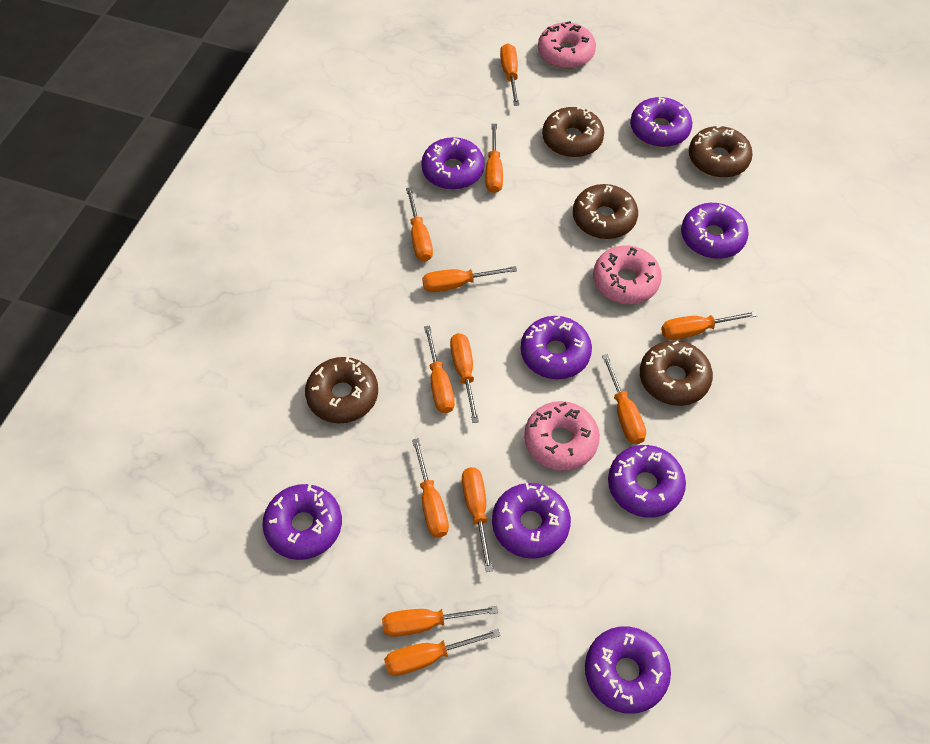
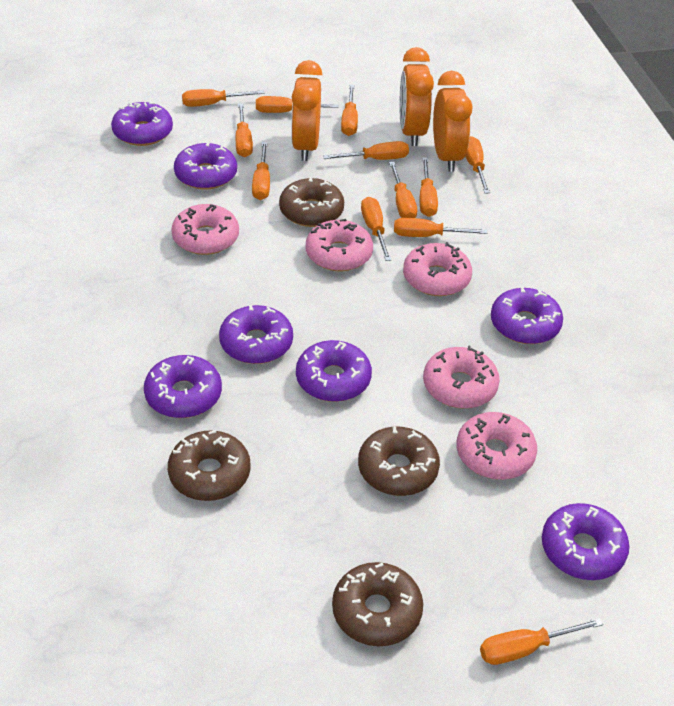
brown donut: [305,356,378,423] [542,105,604,157] [573,184,638,239] [640,340,713,406] [689,125,753,178] = 5 -> [168,430,251,501] [279,177,344,227] [332,562,423,646] [358,426,440,496] = 4
orange clock: none = 0 -> [291,60,322,161] [399,47,434,146] [433,71,472,172] = 3
pink donut: [524,401,600,471] [538,21,596,69] [593,245,662,304] = 3 -> [171,204,239,255] [306,219,373,271] [403,242,472,296] [423,345,500,409] [457,412,537,480] = 5
purple donut: [263,484,342,560] [421,137,485,190] [492,483,571,559] [521,316,592,379] [585,626,671,714] [608,445,686,518] [630,97,692,147] [681,203,749,259] = 8 -> [111,102,173,146] [144,355,222,418] [174,142,237,190] [219,305,293,364] [296,340,372,402] [491,287,563,344] [542,503,630,580] = 7

